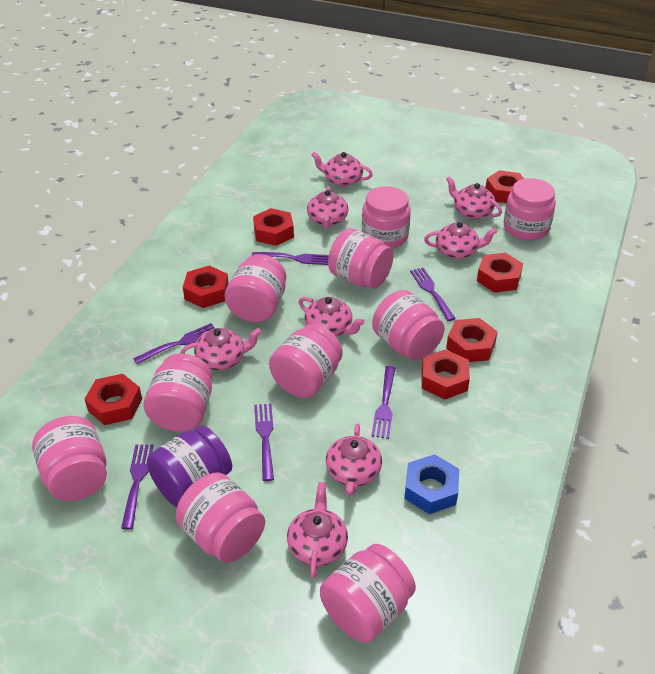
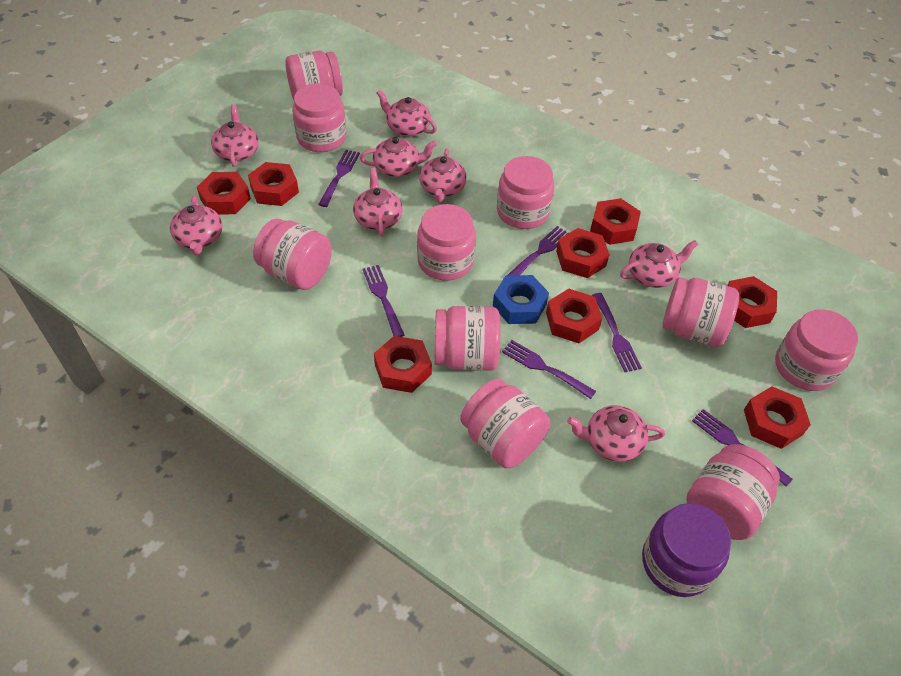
red nut: [85,374,142,425] [183,265,229,308] [253,208,294,246] [422,349,470,399] [446,318,498,362] [477,253,523,293] [485,170,524,203] = 7 -> [197,172,251,215] [248,162,299,206] [374,336,432,393] [546,289,602,343] [556,228,610,278] [590,198,641,245] [727,276,777,328] [744,386,811,449] = 8

